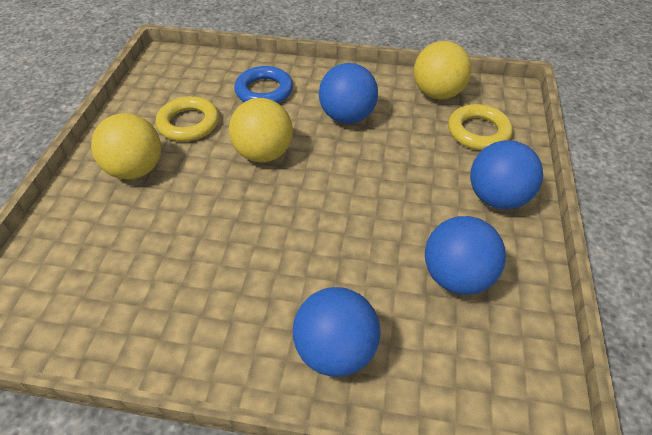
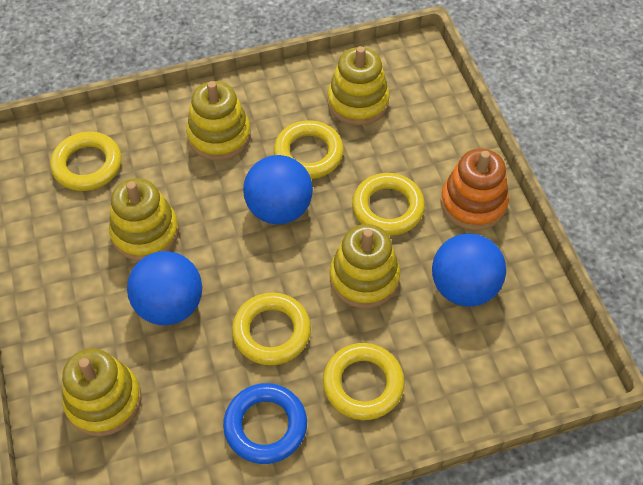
blue ball: [293,287,380,377] [319,63,378,124] [425,216,506,295] [470,140,543,209] = 4 -> [127,251,202,325] [243,155,313,224] [432,234,506,307] = 3
orange stacking toy: none = 0 -> [440,148,509,230] = 1
yellow ball: [91,113,161,179] [229,98,293,162] [414,41,471,100] = 3 -> none = 0
yellow ring: [156,96,219,142] [448,104,513,150] = 2 -> [50,132,122,191] [232,292,311,365] [274,120,344,179] [323,343,405,420] [352,173,425,236] = 5
yellow stacking toy: none = 0 -> [62,348,142,436] [109,178,179,261] [186,81,251,161] [327,46,390,125] [330,224,400,308] = 5

